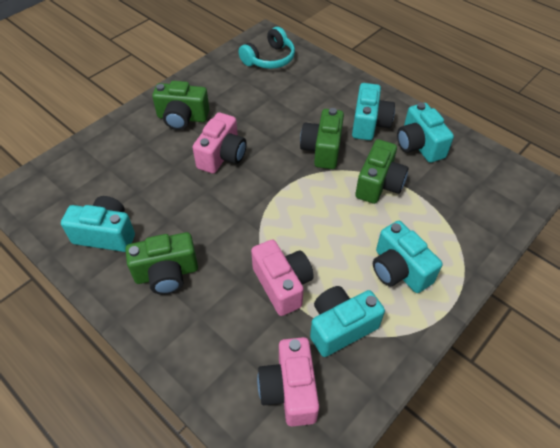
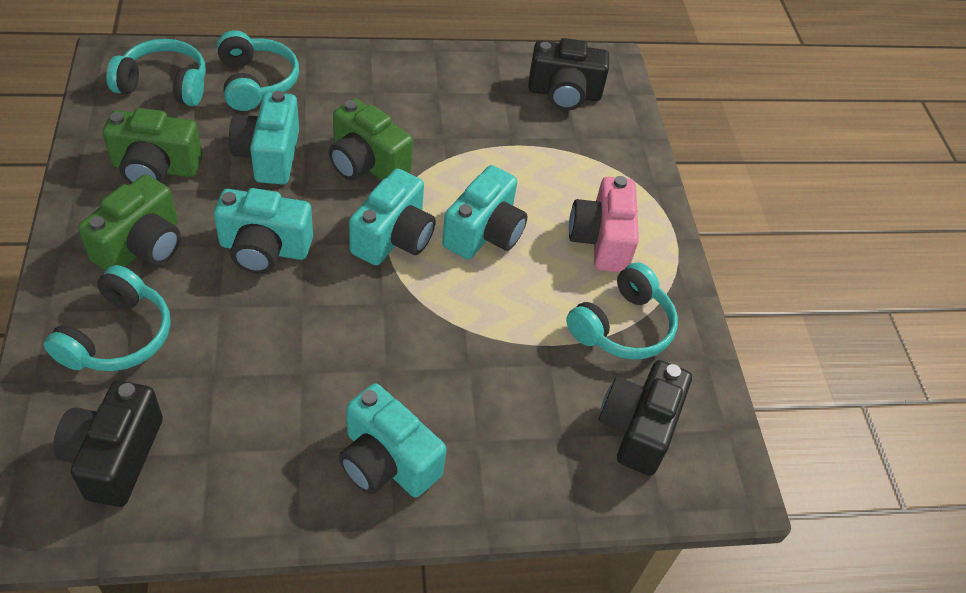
black camera: none = 0 -> [53,381,163,507] [528,38,609,111] [599,360,692,476] = 3
green camera: [125,232,198,295] [152,81,210,130] [300,108,344,169] [355,139,409,204] = 4 -> [78,175,181,271] [103,108,202,184] [329,98,413,180] = 3
pink camera: [193,113,247,174] [251,239,314,316] [257,337,319,426] = 3 -> [569,176,639,273] = 1
turquoise headphones: [238,27,295,69] = 1 -> [44,265,171,371] [106,39,206,106] [217,30,299,111] [566,262,678,359] = 4

